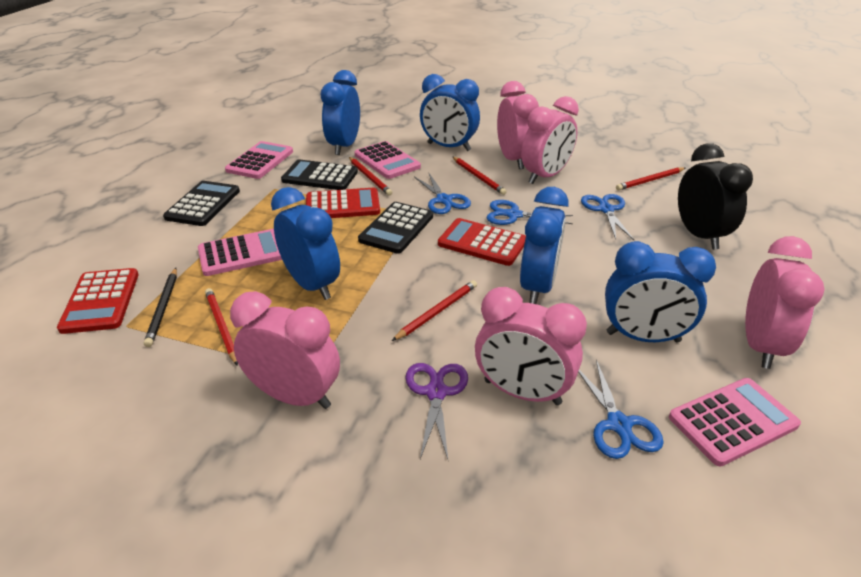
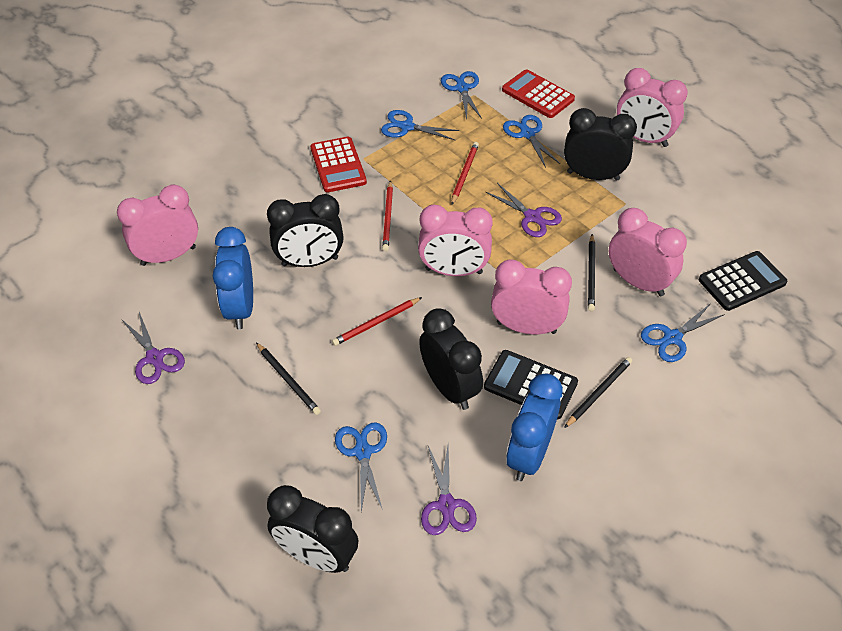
black calculator: [163,181,240,226] [281,159,358,190] [358,202,433,254] = 3 -> [484,350,578,419] [699,251,787,311] = 2
black clock: [678,143,753,250] = 1 -> [267,194,344,267] [267,485,359,573] [419,308,483,410] [564,108,637,181] = 4
black pencil: [144,268,177,347] = 1 -> [256,342,321,415] [564,357,632,428] [588,234,595,311] = 3
blue clock: [271,187,340,300] [321,70,360,155] [420,74,480,151] [520,187,569,304] [605,241,716,342] = 5 -> [213,227,253,329] [506,373,563,481] = 2
blue scissors: [414,172,471,214] [487,200,573,225] [578,360,664,459] [581,194,634,240] = 4 -> [335,422,387,512] [381,110,459,140] [441,71,482,120] [503,115,560,168] [641,303,725,362] = 5
pink calculator: [198,229,282,276] [225,141,293,179] [355,141,421,179] [669,378,801,466] = 4 -> none = 0
purple scissors: [405,363,468,459] = 1 -> [121,312,185,384] [421,446,477,535] [486,183,562,237] = 3
red calculator: [57,268,139,334] [306,188,380,218] [438,218,526,266] = 3 -> [310,137,367,192] [502,69,575,118] = 2
red pencil: [205,288,238,366] [349,157,392,195] [392,280,477,341] [452,156,507,195] [616,167,685,190] = 5 -> [332,297,422,346] [382,180,393,251] [451,142,479,205] = 3

